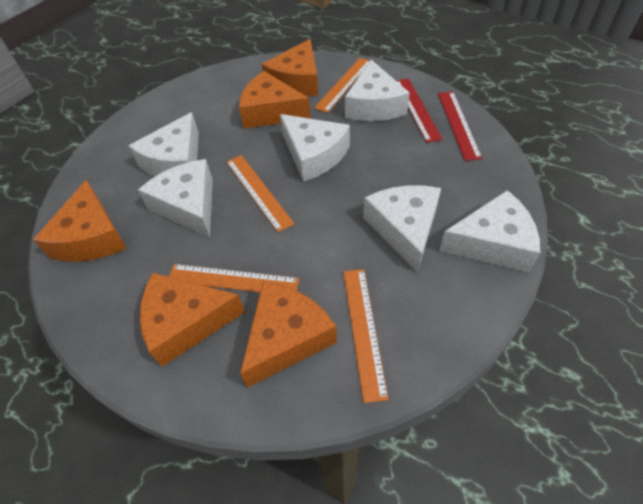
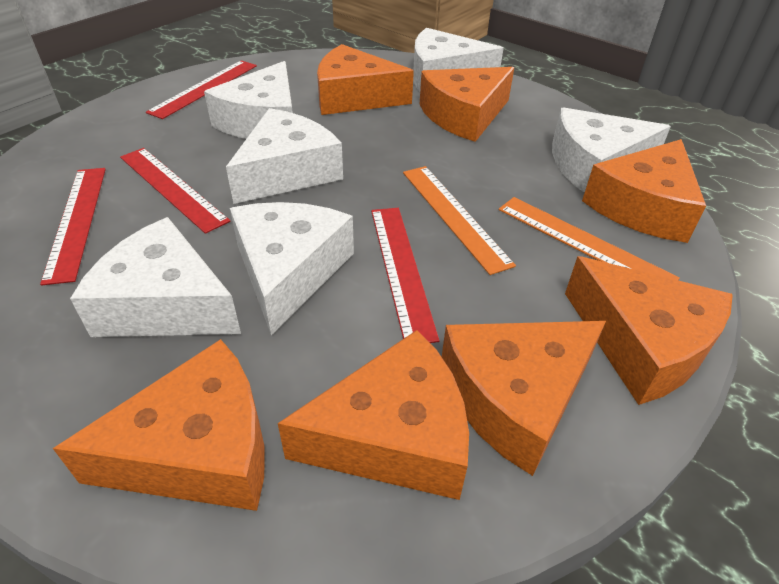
orange cheese: [33,180,126,262] [140,273,245,367] [239,71,311,128] [240,281,337,387] [262,39,318,96] = 5 -> [53,339,265,511] [278,330,469,500] [317,44,414,115] [419,67,514,142] [442,321,606,476] [565,256,733,405] [582,139,706,243] = 7
orange ruler: [169,264,299,292] [226,155,295,232] [314,58,370,113] [343,269,388,403] = 4 -> [403,166,516,275] [499,197,680,280] = 2
red ruler: [396,78,442,143] [438,92,482,161] = 2 -> [40,168,106,285] [120,148,230,234] [146,60,257,119] [371,208,440,343] = 4

